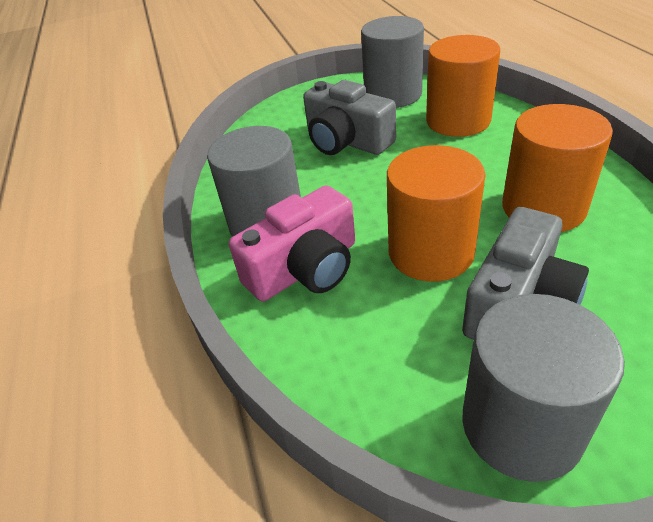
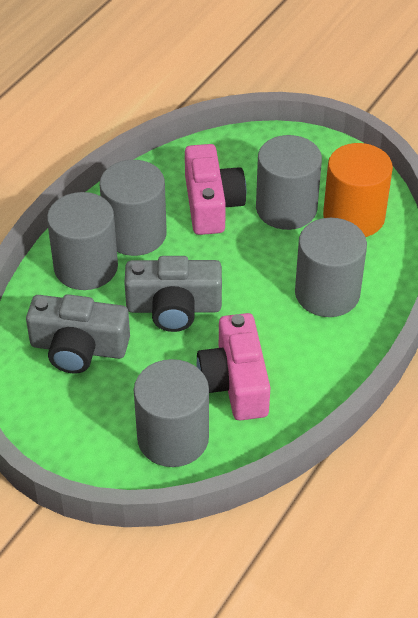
grey cylinder: [207,126,301,237] [361,16,424,108] [462,294,625,482] = 3 -> [47,192,118,290] [100,160,167,256] [134,359,209,467] [256,135,322,230] [295,218,367,317] = 5
orange cylinder: [387,145,486,282] [426,35,500,137] [502,104,613,232] = 3 -> [323,143,393,237] = 1
pink camera: [229,185,355,301] = 1 -> [185,144,246,235] [197,313,270,420] = 2

